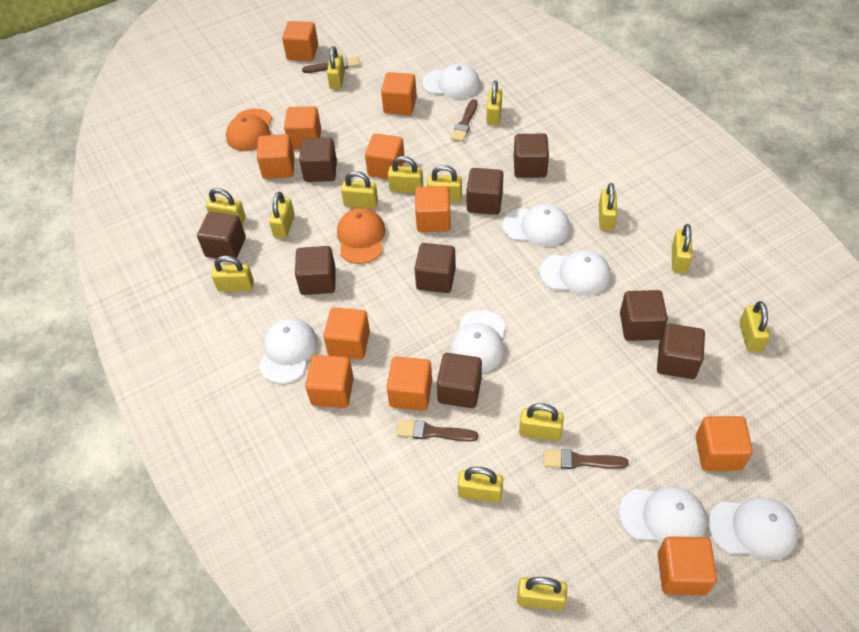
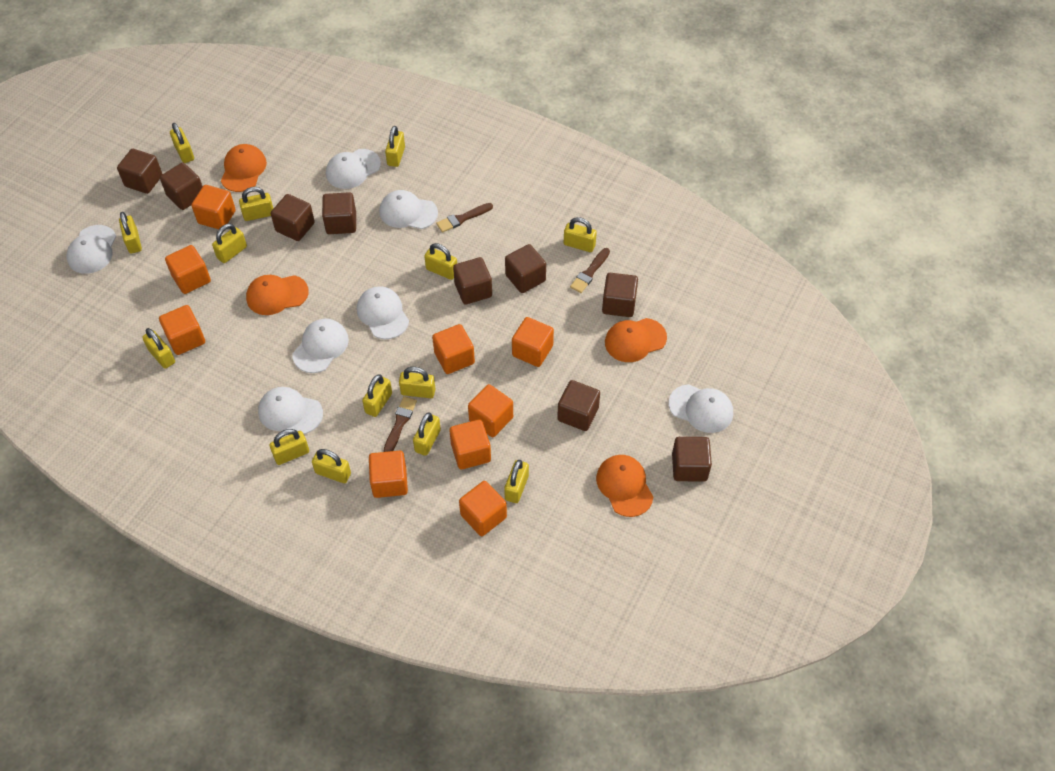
brown brush: [302,57,360,73] [396,419,478,442] [451,99,478,142] [544,449,629,469] = 4 -> [383,396,417,452] [436,203,493,233] [570,248,610,293] = 3
orange cap: [226,108,272,151] [337,208,386,264] = 2 -> [221,144,267,192] [246,275,309,315] [596,455,653,517] [605,318,667,362] = 4
orange cube: [257,134,295,179] [282,21,318,61] [284,106,321,149] [305,355,354,408] [323,307,370,360] [365,134,405,179] [381,72,417,115] [386,356,432,411] [415,186,451,232] [658,536,717,595] [695,416,753,471] = 11 -> [159,305,205,355] [165,245,211,294] [191,185,236,229] [369,451,408,498] [432,324,475,374] [450,419,491,469] [459,481,507,536] [468,384,513,437] [512,317,554,367] = 9

